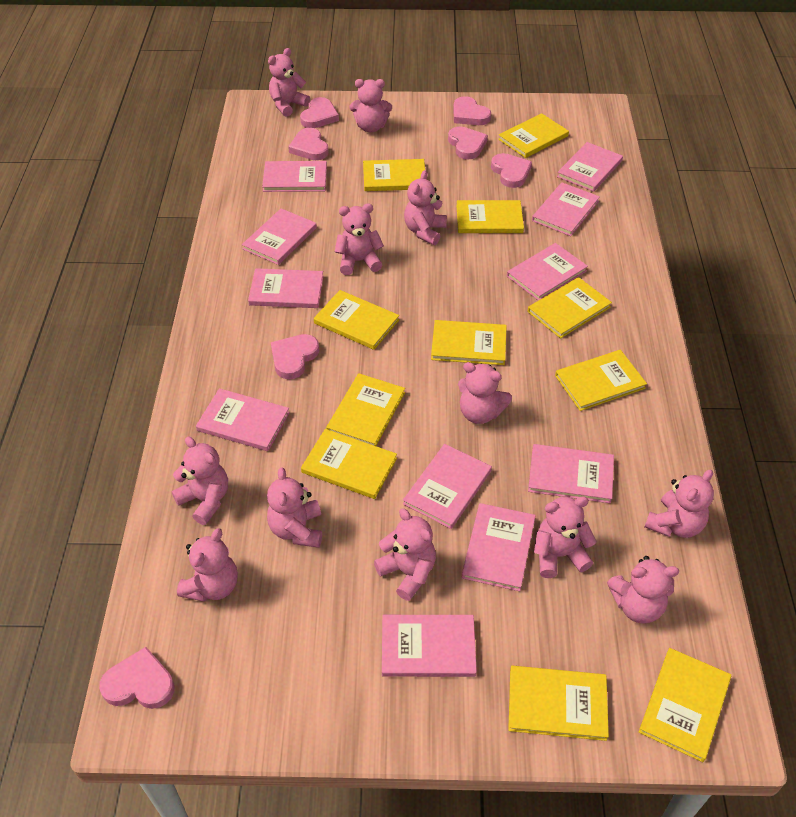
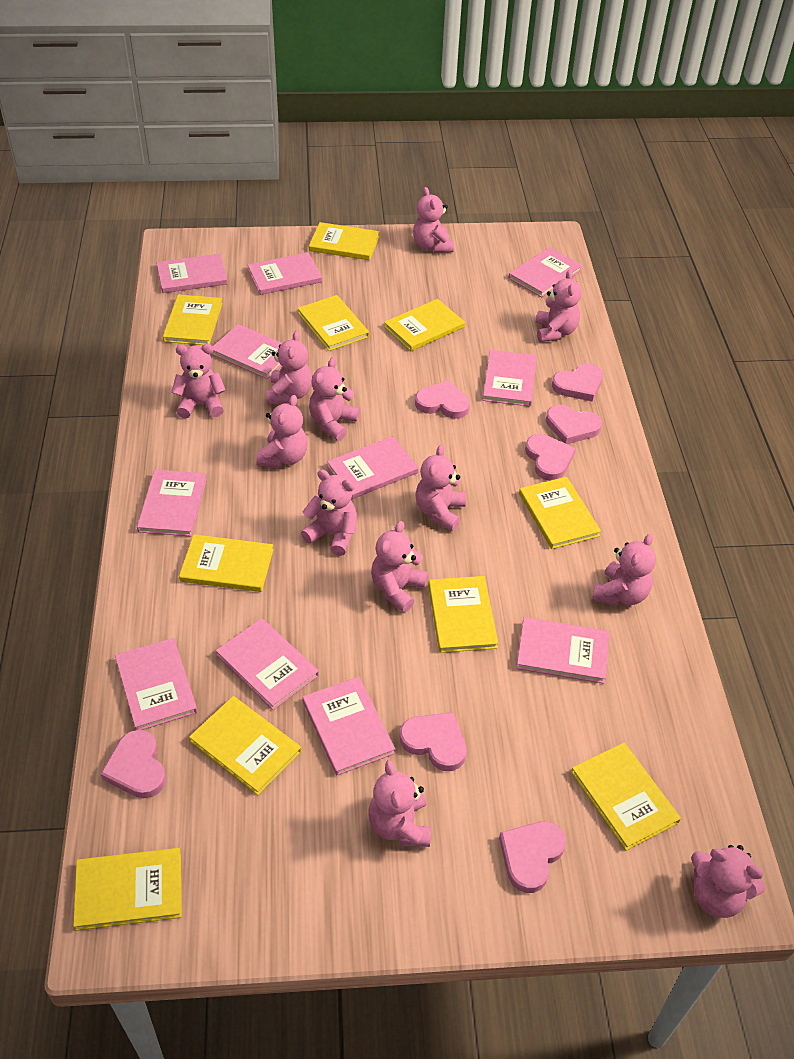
yellow book: [301,429,397,499] [314,290,399,350] [326,373,405,446] [363,159,425,191] [431,320,507,365] [456,200,524,233] [498,113,569,158] [508,666,609,741] [528,277,612,339] [555,350,647,411] [639,648,731,762] = 11 -> [73,848,182,931] [163,294,223,345] [179,534,274,592] [189,696,301,795] [297,295,369,351] [309,222,380,260] [384,299,465,351] [428,576,498,653] [519,477,601,549] [571,743,681,851] = 10

